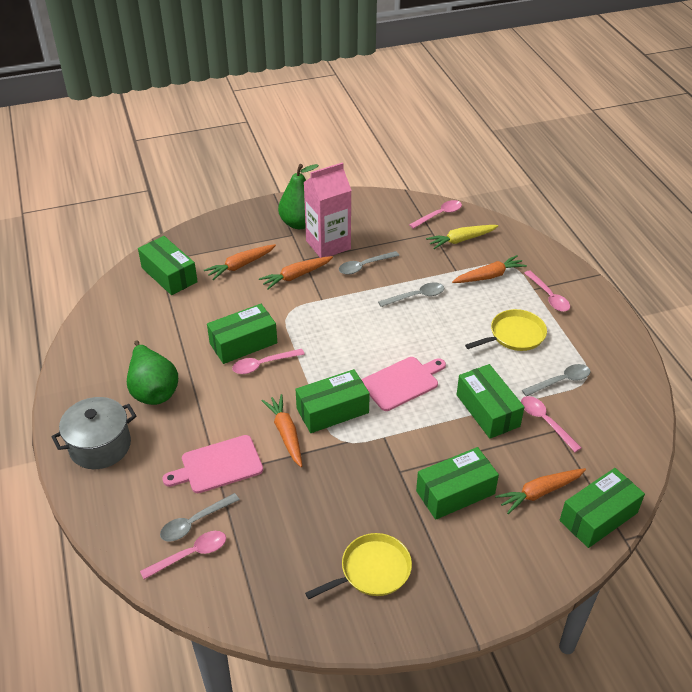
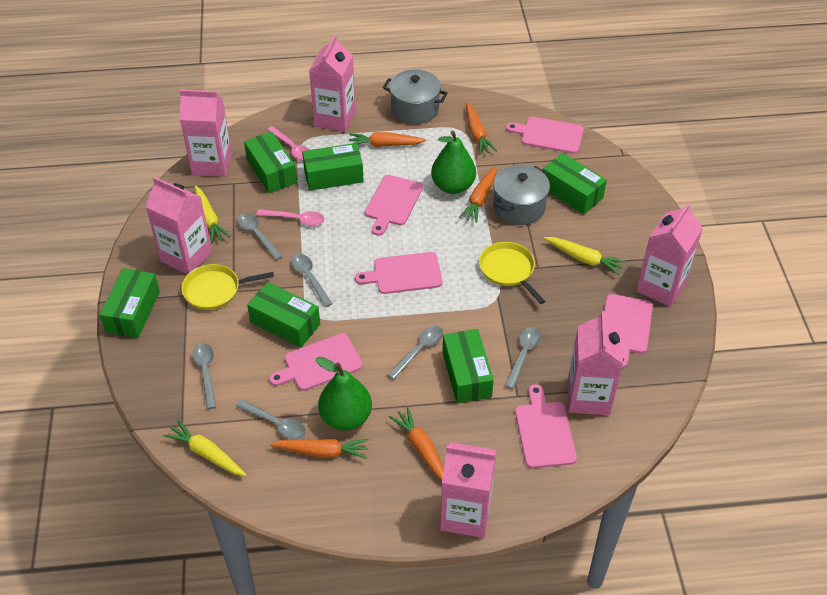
grey pot: [51,397,136,469] = 1 -> [383,69,448,124] [493,165,550,225] = 2
grey spoon: [160,493,240,541] [339,251,399,275] [378,283,444,307] [522,364,590,396] = 4 -> [192,343,216,409] [236,399,306,439] [237,213,283,260] [291,254,333,307] [387,326,443,380] [505,327,541,389] = 6
pink carton: [304,162,352,258] = 1 -> [146,177,212,275] [180,89,232,177] [309,35,356,132] [440,442,497,538] [568,311,623,415] [636,203,703,307] = 6
pink cutting board: [163,435,263,493] [362,357,446,411] = 2 -> [269,333,363,391] [355,252,443,294] [365,175,423,236] [506,117,584,154] [515,384,577,468] [604,294,653,368] = 6
pink spoon: [140,531,226,579] [232,349,305,374] [409,200,462,229] [521,396,581,452] [525,270,570,312] = 5 -> [256,209,325,226] [267,126,309,161] = 2
yellow carrot: [426,225,498,249] = 1 -> [163,420,247,476] [194,186,230,243] [544,237,626,275] = 3

